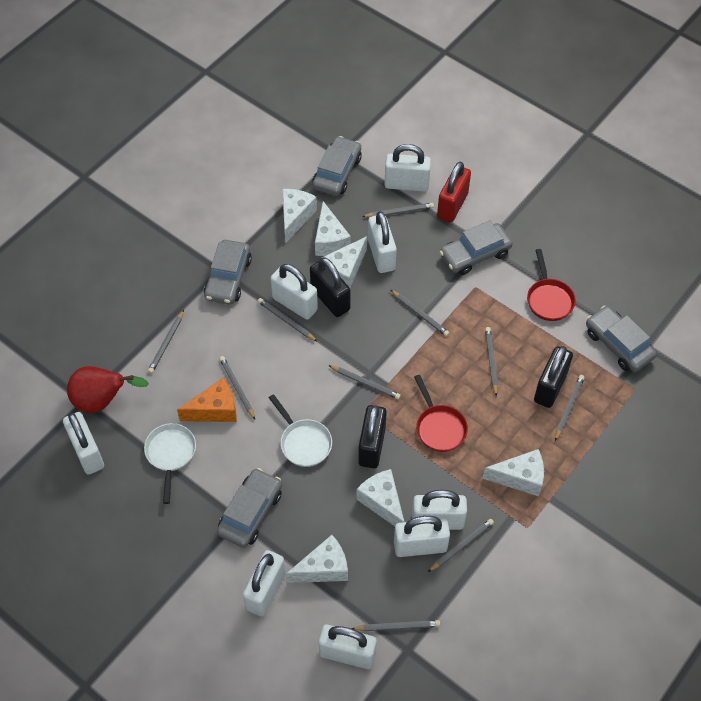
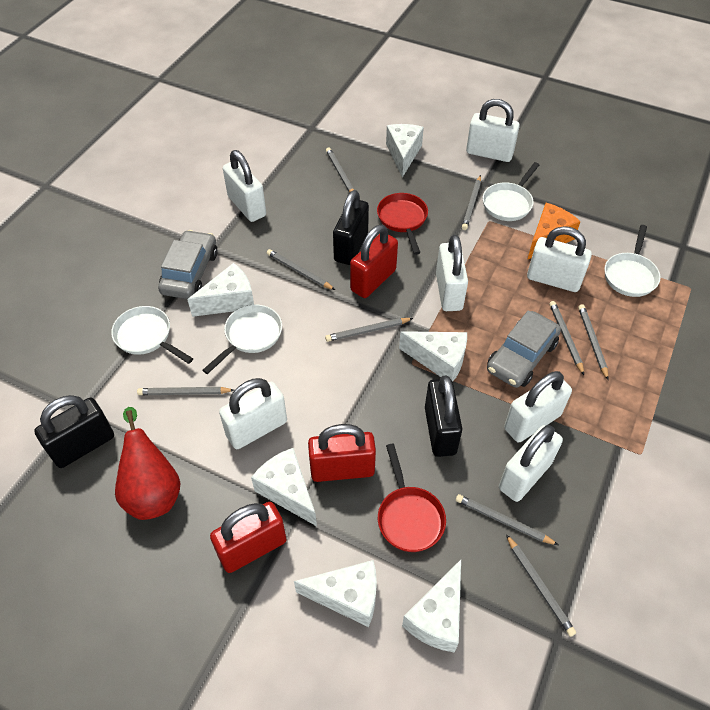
grey car: [204,240,252,304] [217,468,282,548] [312,136,362,196] [439,220,513,275] [586,306,657,372] = 5 -> [158,230,218,299] [487,310,561,388] = 2
grey pencil: [148,310,184,374] [219,356,255,419] [257,298,318,342] [328,365,401,399] [351,620,440,631] [362,203,434,217] [391,290,449,336] [428,519,494,572] [485,327,498,396] [555,375,585,441] = 10 -> [137,387,234,395] [267,249,335,290] [325,318,413,342] [326,147,354,193] [456,494,558,545] [462,175,481,230] [506,534,576,637] [549,301,584,375] [578,304,609,380] = 9
red padlock: [437,162,471,223] = 1 -> [210,502,287,573] [308,424,376,482] [350,225,398,298] = 3
white padlock: [63,412,104,475] [243,550,286,616] [271,264,318,320] [319,625,377,669] [368,211,397,273] [384,144,431,192] [394,516,450,557] [412,490,467,530] = 8 -> [219,378,287,449] [223,150,266,222] [436,235,468,311] [466,99,520,162] [499,425,563,502] [504,371,572,442] [527,226,592,292] = 7
white pan: [144,423,196,504] [269,394,332,467] = 2 -> [111,306,193,364] [202,305,282,374] [483,162,539,221] [604,225,660,297] = 4

